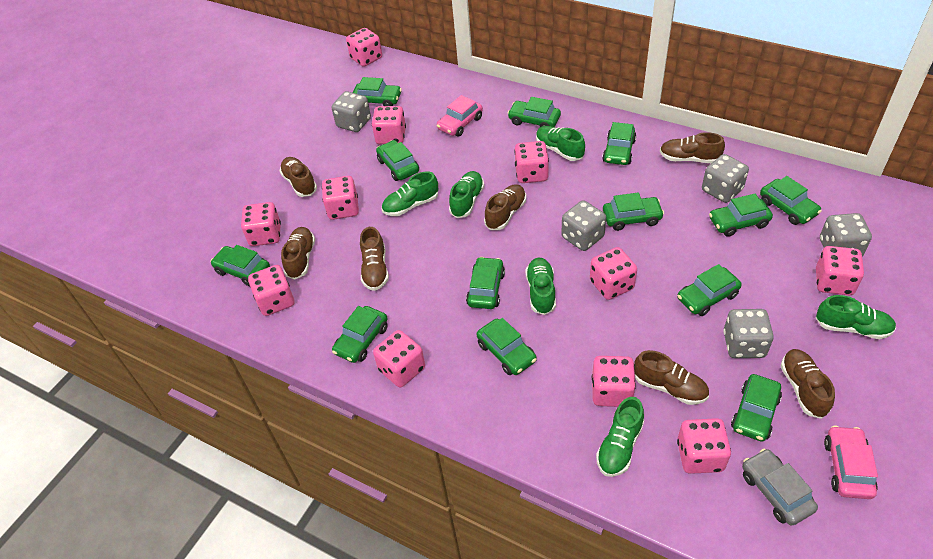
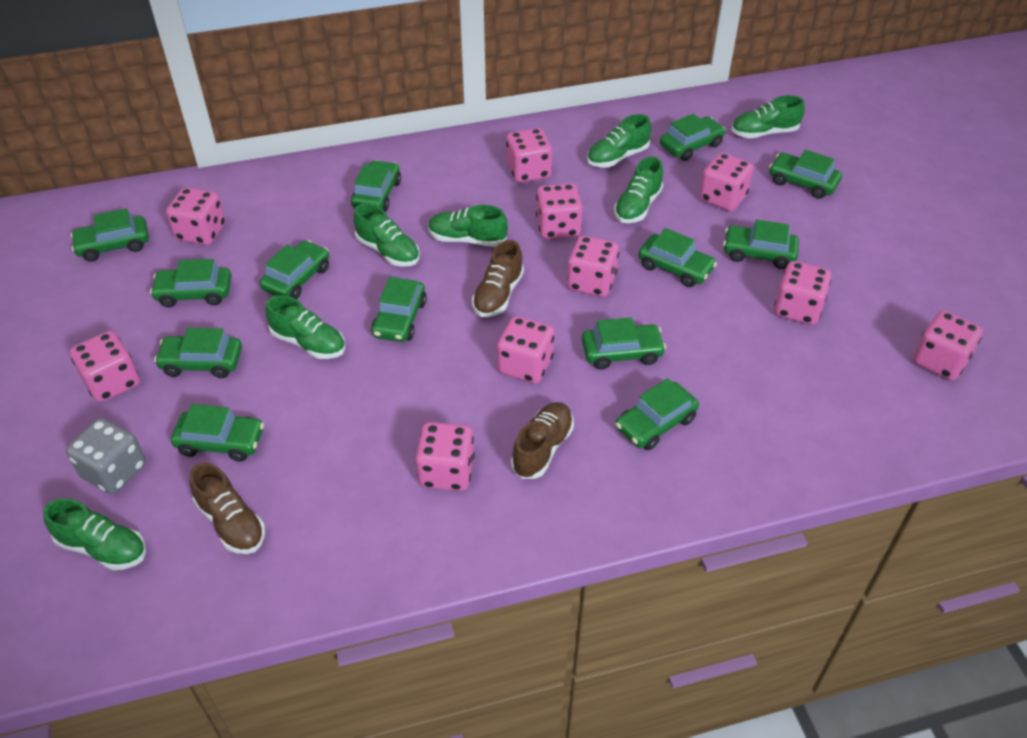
brown shoe: [280,157,317,197] [281,227,315,280] [360,227,389,291] [484,184,526,230] [634,350,709,405] [660,132,725,163] [781,349,835,419] = 7 -> [190,463,265,554] [472,240,524,317] [511,402,574,479] = 3
green shoe: [382,172,438,216] [449,171,484,218] [525,258,556,315] [536,126,585,161] [596,397,644,477] [815,295,896,339] = 6 -> [43,498,146,570] [266,295,345,359] [353,203,420,266] [428,205,508,247] [587,114,651,168] [614,157,663,223] [731,95,805,138] = 7
grey car: [742,449,818,526] = 1 -> none = 0
grey dice: [331,91,371,132] [561,200,606,251] [702,154,749,203] [723,309,774,358] [820,213,872,257] = 5 -> [66,418,146,494] = 1
pink car: [437,95,483,137] [824,425,878,499] = 2 -> none = 0
pink dice: [241,202,281,246] [248,265,294,316] [322,176,359,220] [346,28,382,67] [372,106,406,144] [373,330,425,388] [514,141,549,183] [590,247,637,300] [592,356,636,407] [677,418,731,474] [816,246,864,295] = 11 -> [70,331,140,402] [166,187,225,245] [416,422,474,491] [497,316,554,384] [506,128,552,183] [536,184,582,239] [567,236,619,297] [699,153,754,211] [774,261,832,325] [913,310,983,381] = 10

